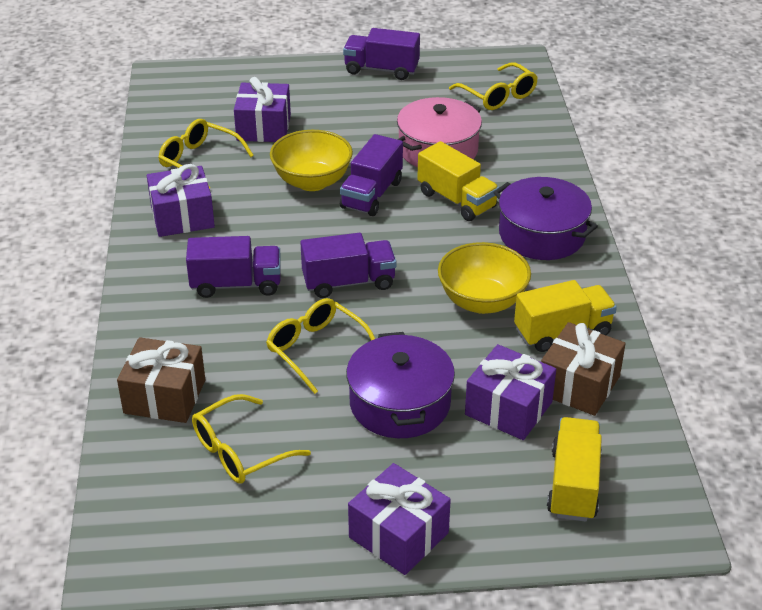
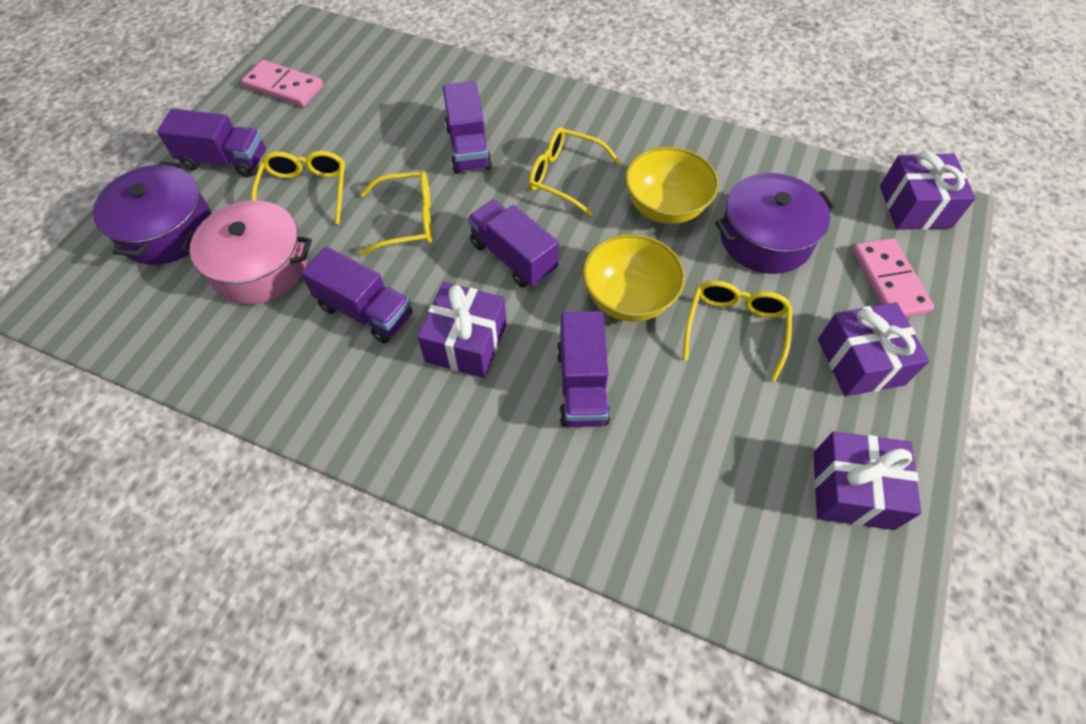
brown gift: [117,337,205,423] [541,322,626,416] = 2 -> none = 0
pink domino: none = 0 -> [242,60,323,107] [852,238,934,317] = 2
purple truck: [186,236,281,298] [300,233,396,298] [340,134,403,216] [343,28,420,80] = 4 -> [157,109,266,177] [301,247,412,343] [443,81,492,174] [468,200,559,288] [557,311,611,427] = 5
yellow truck: [417,141,499,221] [514,280,617,352] [547,417,602,522] = 3 -> none = 0

